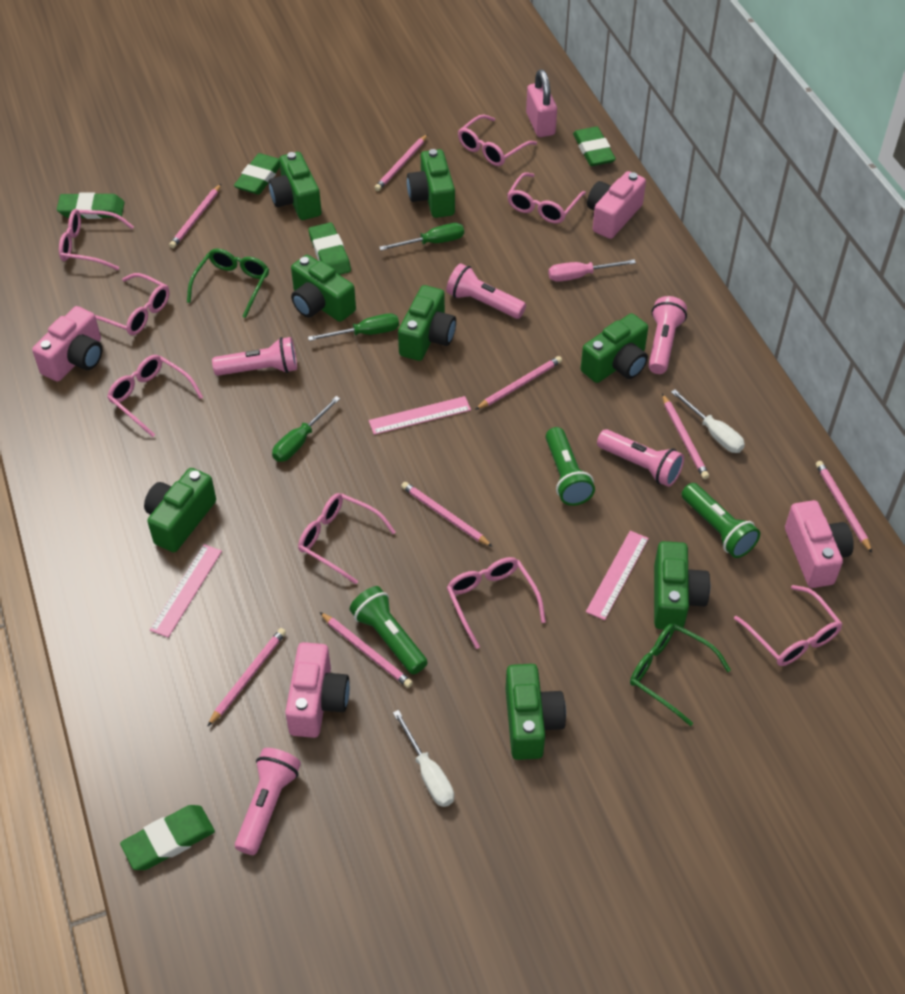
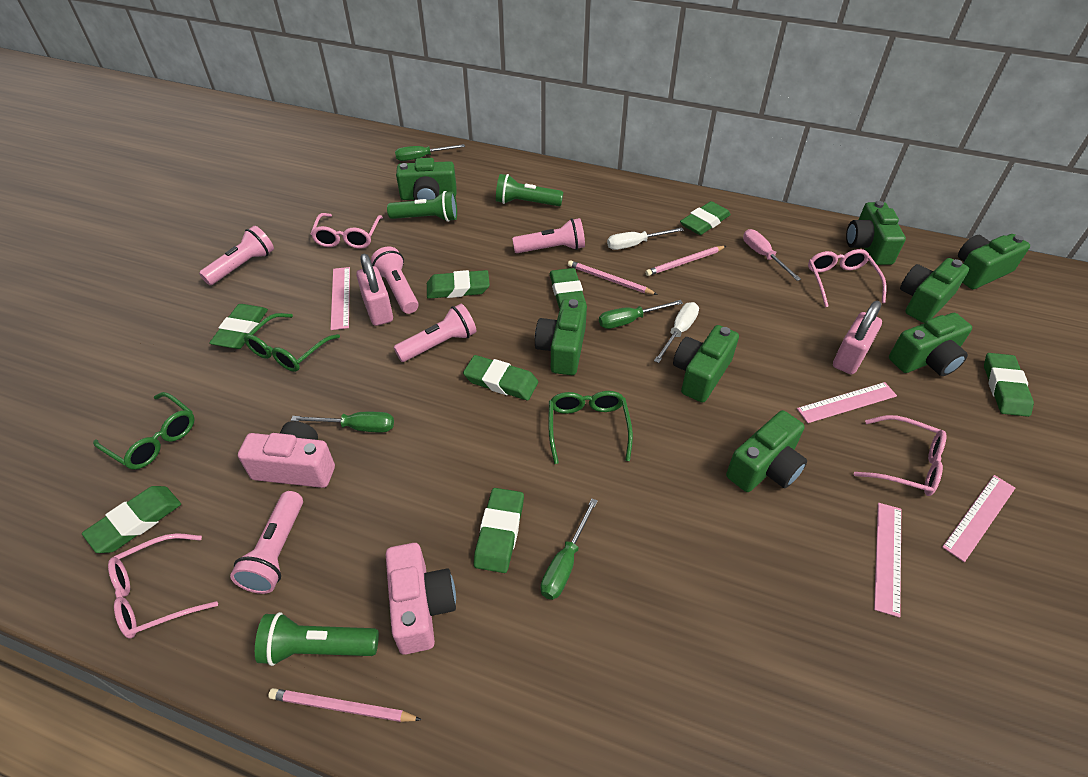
green eraser: [57,192,125,219] [120,805,215,870] [234,153,280,195] [308,222,351,275] [573,127,616,166] = 5 -> [82,486,181,553] [209,304,268,349] [427,270,490,299] [463,355,538,400] [474,488,524,573] [550,268,586,309] [680,201,731,235] [984,353,1034,417] = 8
green glasses: [187,248,269,318] [630,623,731,726] = 2 -> [93,392,195,470] [244,313,340,372] [548,391,633,464] = 3
green screwdriver: [272,396,340,462] [308,313,399,341] [379,223,464,251] = 3 -> [291,412,394,432] [395,144,465,161] [541,498,598,600] [599,300,683,329] = 4
pink camera: [32,306,103,382] [285,642,350,738] [587,171,646,239] [785,500,854,588] = 4 -> [238,421,335,488] [386,543,456,655] = 2
pink glasses: [59,209,134,270] [95,273,170,335] [107,355,203,437] [298,493,395,584] [447,557,546,649] [458,114,537,166] [507,172,586,224] [734,585,842,666] = 8 -> [108,533,218,639] [311,213,383,249] [808,249,887,307] [854,415,947,496] = 4
pink padlock: [526,69,557,137] = 1 -> [356,254,393,326] [833,301,882,374] = 2
pink pencil: [169,184,221,248] [208,628,286,726] [320,612,413,688] [374,134,428,191] [401,482,493,547] [475,356,562,410] [662,394,709,479] [816,461,872,553] = 8 -> [268,688,422,722] [568,260,658,295] [645,246,726,276] = 3
pink ruler: [150,544,222,637] [369,396,471,435] [586,531,649,620] = 3 -> [331,267,350,330] [797,382,897,423] [874,503,901,618] [942,475,1015,562] = 4

